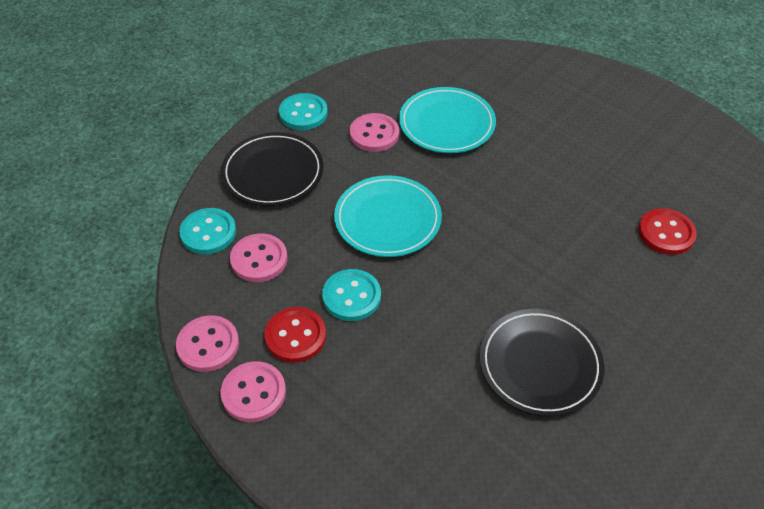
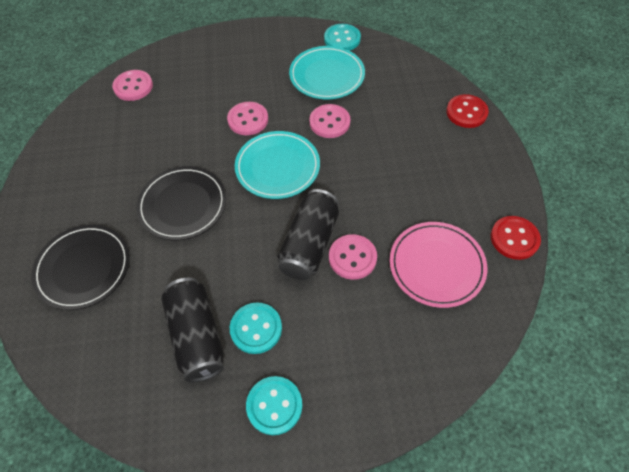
black can: none = 0 -> [161,278,224,382] [277,189,339,280] = 2
pink plate: none = 0 -> [390,222,487,308] = 1

